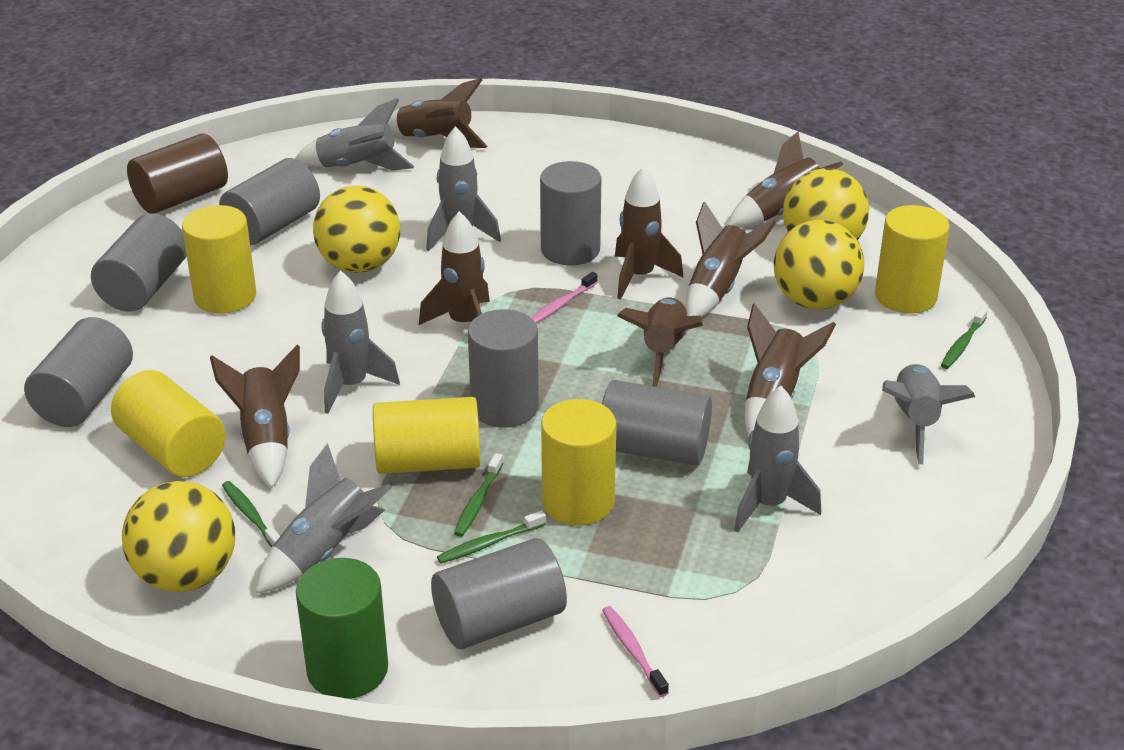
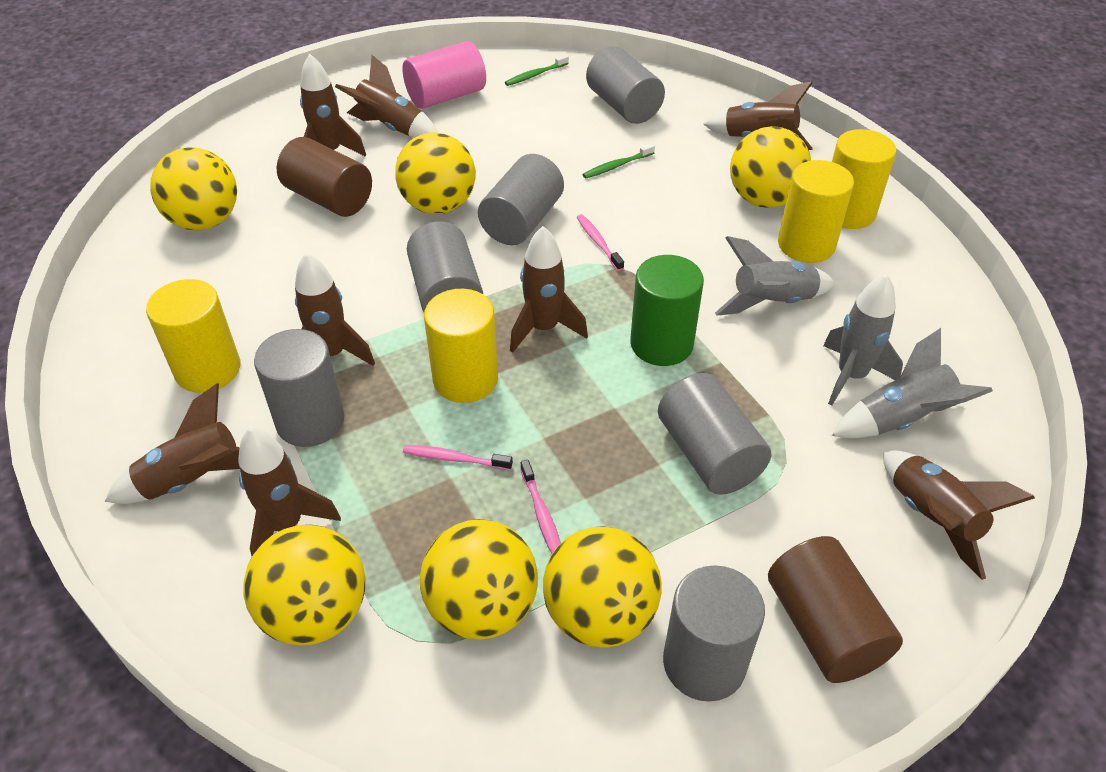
brown cylinder: [127,133,228,214] = 1 -> [277,137,372,217] [768,536,903,683] = 2
green toothbrush: [222,481,280,547] [437,510,546,563] [454,453,503,537] [941,307,988,369] = 4 -> [505,54,569,86] [582,143,655,179] = 2
grey cylinder: [24,317,133,427] [91,214,187,312] [219,158,320,245] [431,538,567,649] [468,309,539,428] [540,161,601,266] [602,380,712,465] = 7 -> [254,329,344,447] [407,222,483,312] [478,154,564,245] [586,46,665,124] [658,373,771,495] [663,565,765,702] = 6
grey rocket: [256,443,392,593] [295,98,414,171] [322,270,400,414] [426,126,501,251] [734,386,821,533] [882,364,975,464] = 6 -> [715,236,835,316] [823,273,903,405] [832,328,993,438] = 3
pink cylinder: none = 0 -> [402,41,486,109] = 1
pink toothbrush: [531,272,598,324] [602,606,669,697] = 2 -> [403,445,513,470] [520,460,561,554] [577,214,624,271] = 3
yellow ball: [122,481,235,592] [313,186,400,273] [774,220,864,310] [783,168,869,240] = 4 -> [150,147,237,230] [243,525,365,646] [395,132,475,214] [420,519,538,639] [543,526,662,647] [730,126,811,208] = 6
yellow cylinder: [111,370,226,477] [182,205,256,314] [373,397,481,474] [541,399,616,525] [875,205,950,313] = 5 -> [146,279,240,393] [424,289,498,403] [778,160,854,263] [832,129,896,229] = 4

